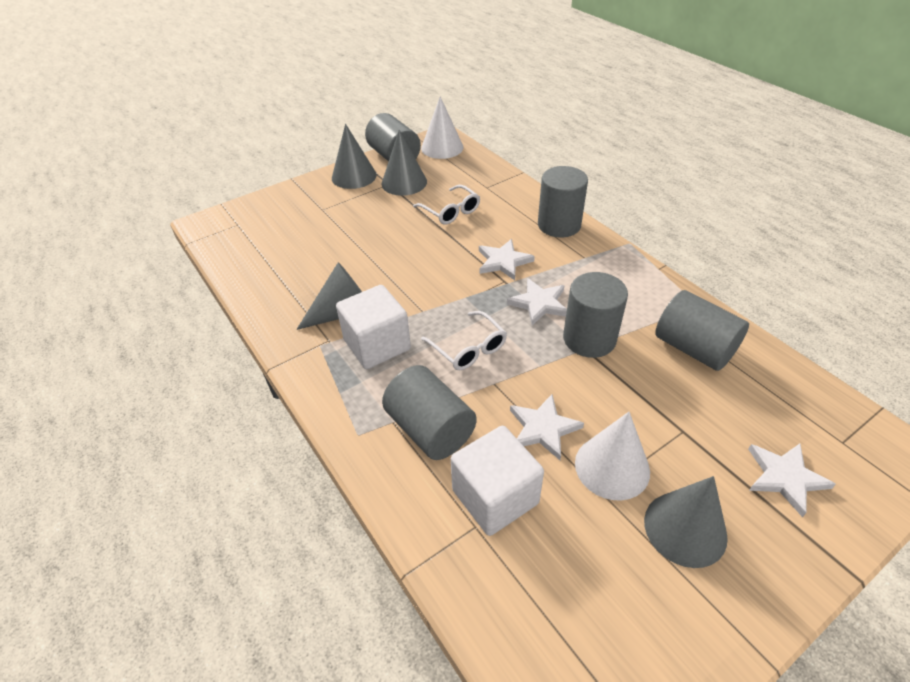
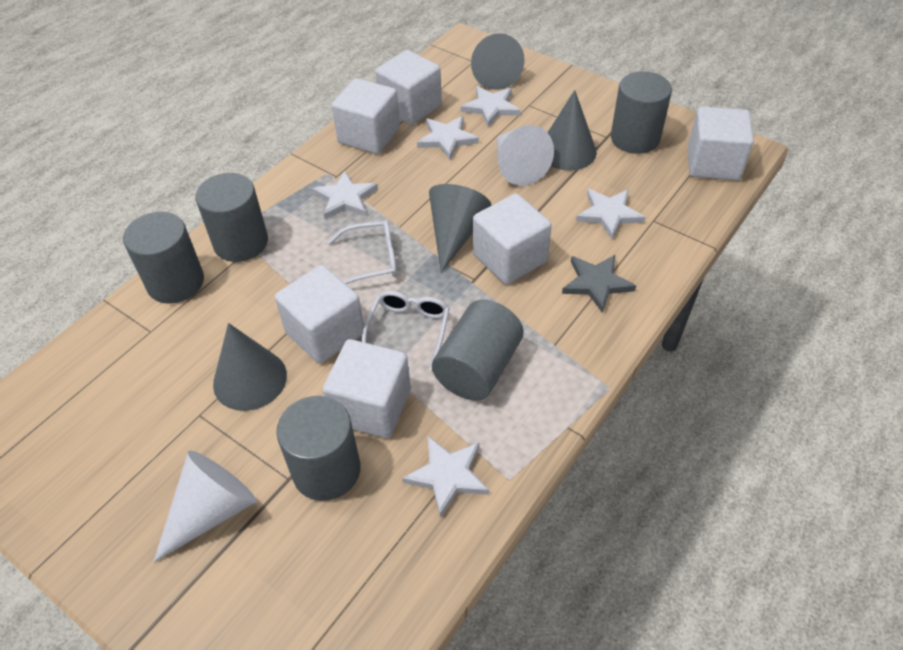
grey star: none = 0 -> [562,255,636,313] = 1
white cube: [336,285,411,369] [451,426,544,536] = 2 -> [275,265,364,364] [323,339,411,438] [332,78,400,154] [375,50,442,125] [473,193,552,284] [688,106,754,181] = 6
white star: [479,239,535,280] [507,278,567,325] [510,394,584,460] [748,444,836,517] = 4 -> [312,170,378,219] [402,436,489,518] [417,116,479,160] [461,86,520,127] [576,189,646,239] = 5

